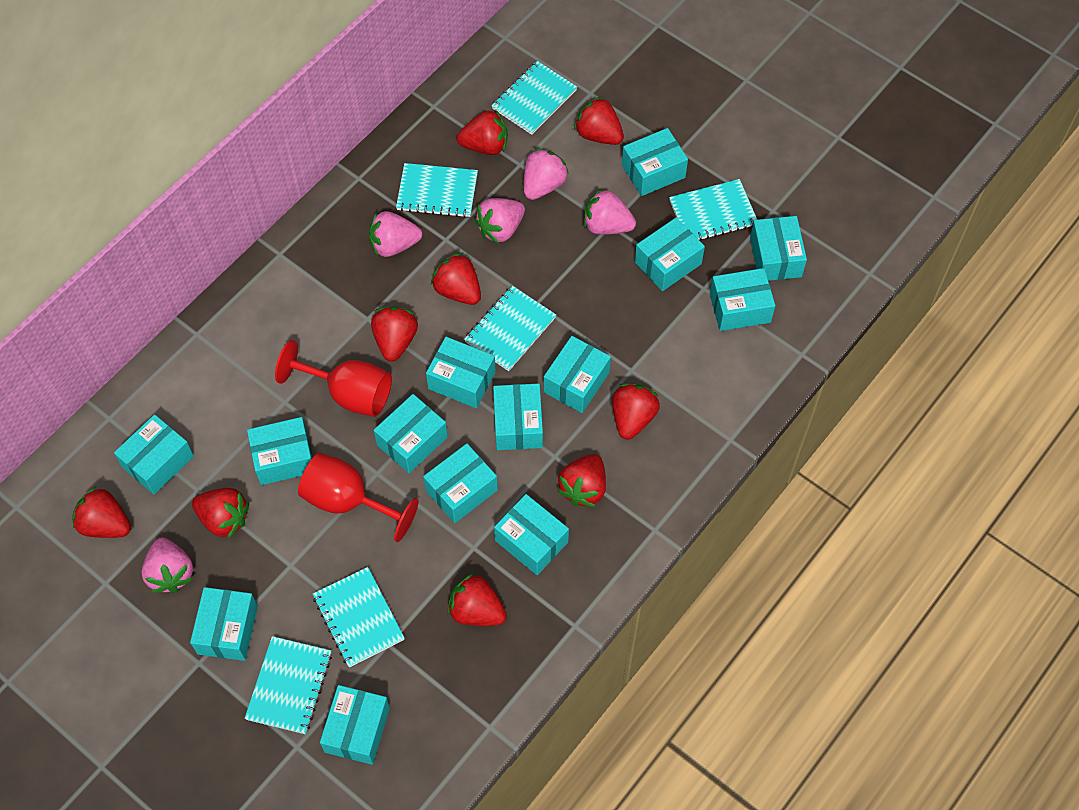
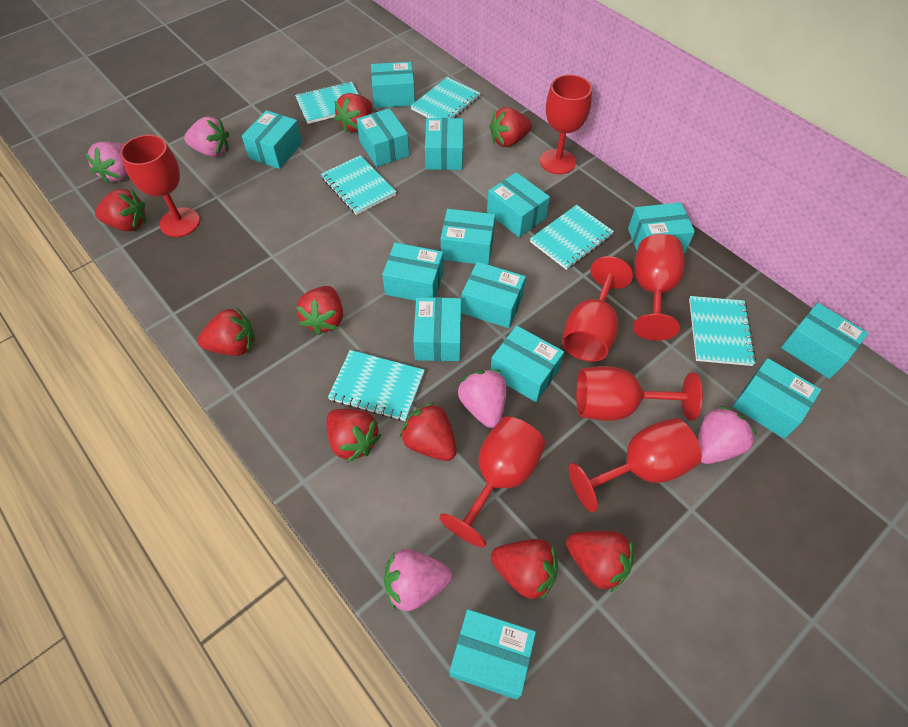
red goblet: [275,340,392,417] [298,453,419,542] = 2 -> [120,135,200,237] [439,416,546,547] [540,75,592,174] [562,256,633,362] [569,418,702,512] [576,366,703,421] [633,234,685,341] = 7

